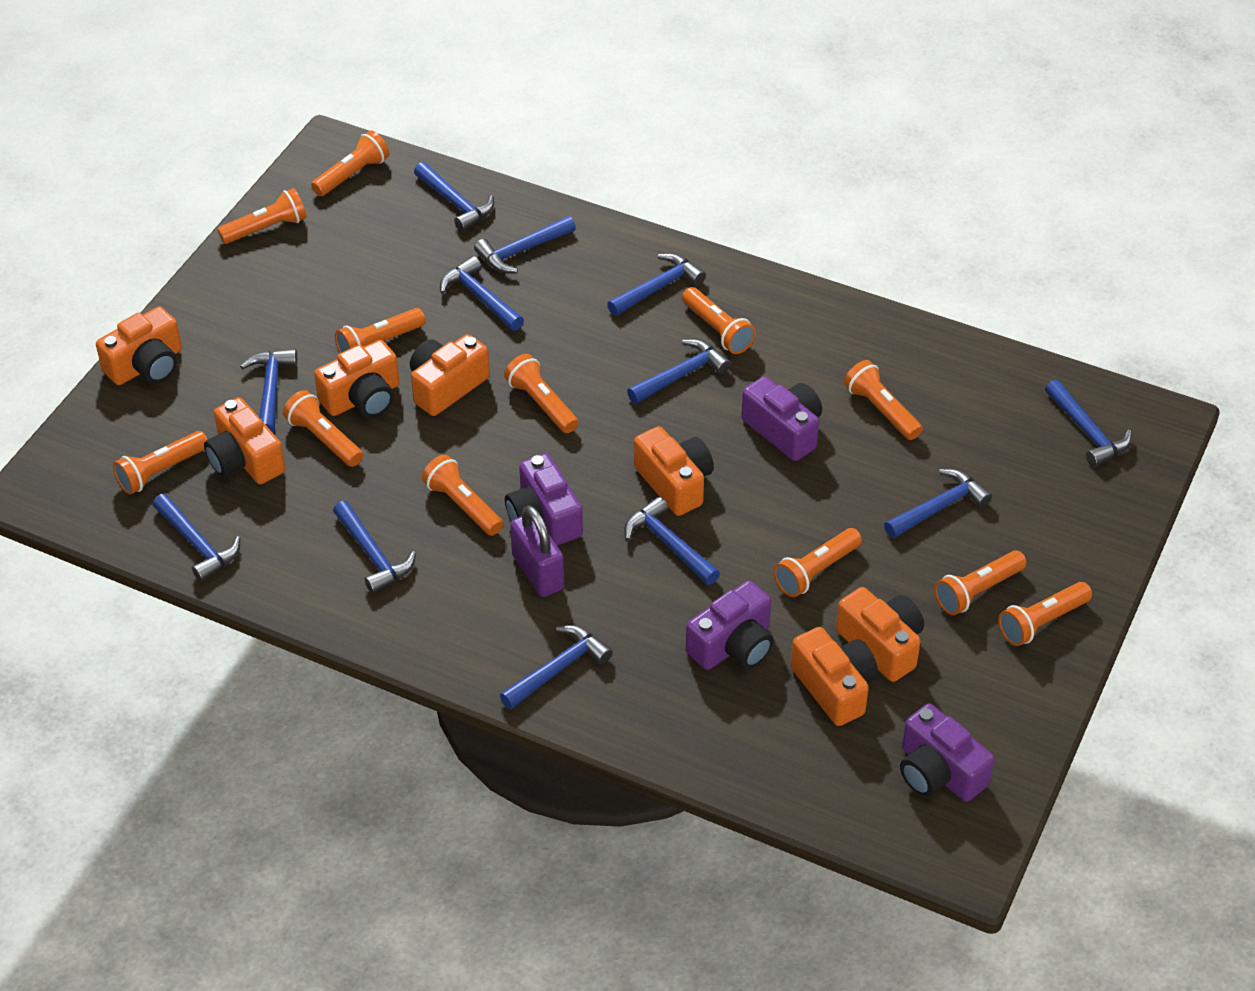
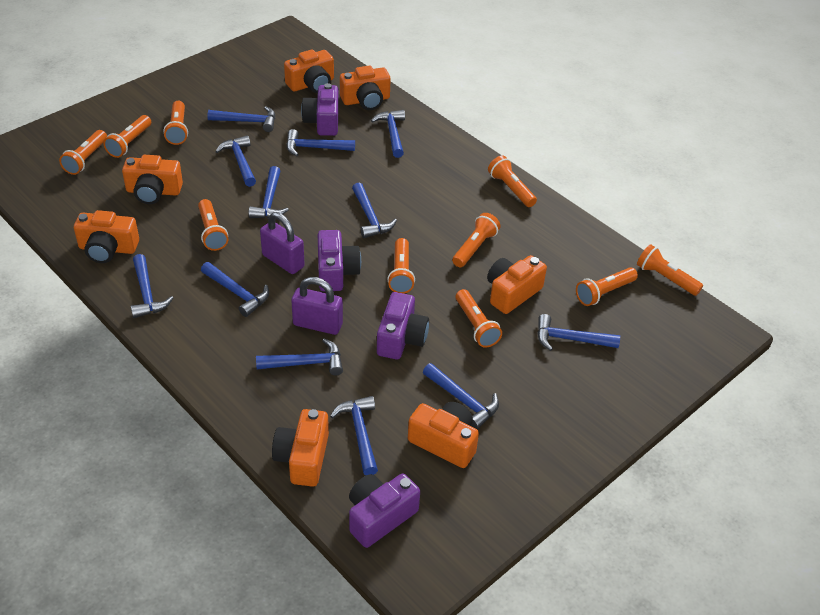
orange flashlight: [113,431,208,494] [218,188,307,244] [283,390,363,467] [311,130,389,196] [335,308,425,353] [422,455,503,536] [504,354,579,433] [682,287,756,354] [773,528,862,597] [844,360,923,440] [934,550,1027,615] [998,582,1092,646] = 12 -> [59,130,107,175] [103,115,151,158] [163,101,188,145] [198,199,228,251] [387,238,415,294] [452,213,500,267] [456,289,502,348] [488,156,537,207] [576,267,638,306] [637,244,703,296] = 10
purple padlock: [510,505,564,597] = 1 -> [260,212,305,274] [291,277,343,335] = 2

